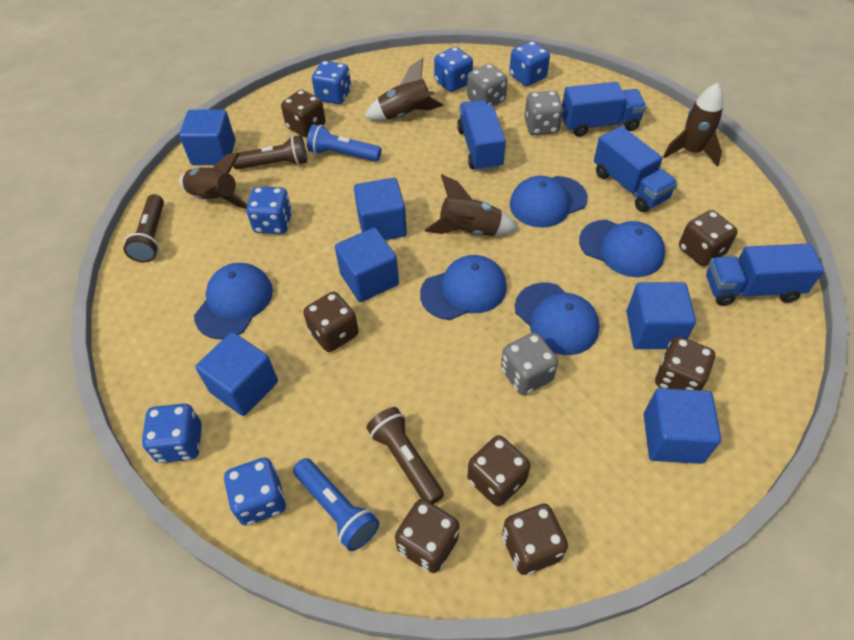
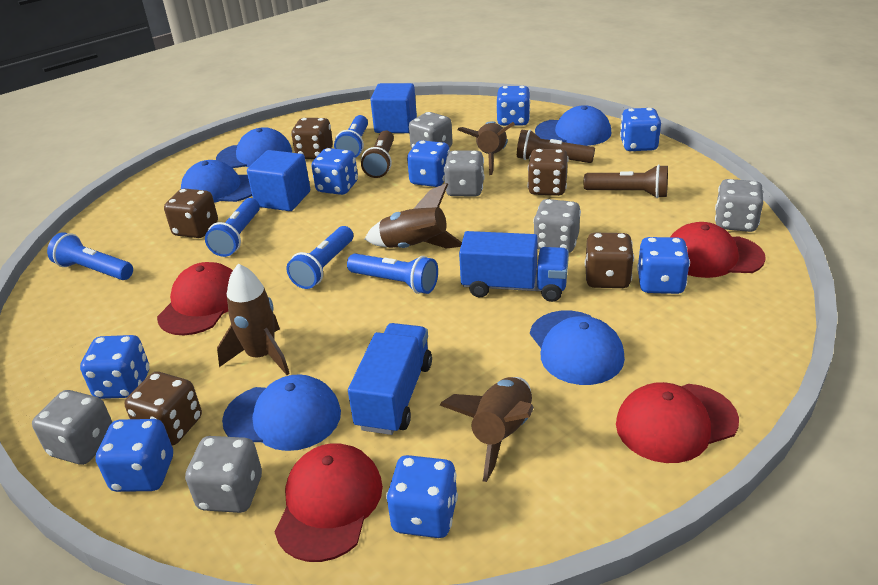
blue cube: [179,109,235,165] [195,332,278,416] [335,228,399,302] [354,178,407,240] [627,282,696,349] [644,388,721,464] = 6 -> [247,150,310,211] [370,83,417,133] = 2
blue dice: [142,404,202,463] [224,458,286,526] [246,187,292,234] [312,61,351,104] [434,47,473,92] [509,41,550,86] = 6 -> [80,335,150,399] [96,419,173,492] [312,148,358,195] [386,455,458,538] [407,140,450,187] [497,86,530,126] [620,108,661,151] [637,237,690,294] = 8
blue flashlight: [293,458,379,551] [307,124,381,162] = 2 -> [47,232,133,280] [205,198,260,257] [286,226,353,289] [334,115,368,158] [347,254,438,294] = 5
blue truck: [457,100,506,172] [562,82,646,137] [594,126,678,212] [706,243,824,306] = 4 -> [348,323,432,435] [459,231,569,302] = 2
brown dice: [281,90,325,137] [303,292,359,352] [395,499,459,573] [467,435,531,507] [502,504,568,575] [655,337,715,390] [679,210,738,266] = 7 -> [125,372,202,446] [164,188,218,238] [291,118,333,159] [528,149,568,196] [585,233,634,288] = 5
grey dice: [467,64,507,106] [501,332,558,395] [524,91,563,135] = 3 -> [32,390,112,465] [185,436,262,513] [409,112,453,149] [444,151,485,196] [533,199,581,253] [715,179,763,232] = 6
red cap: none = 0 -> [157,262,233,335] [275,443,383,562] [616,382,739,463] [670,222,766,278] = 4

